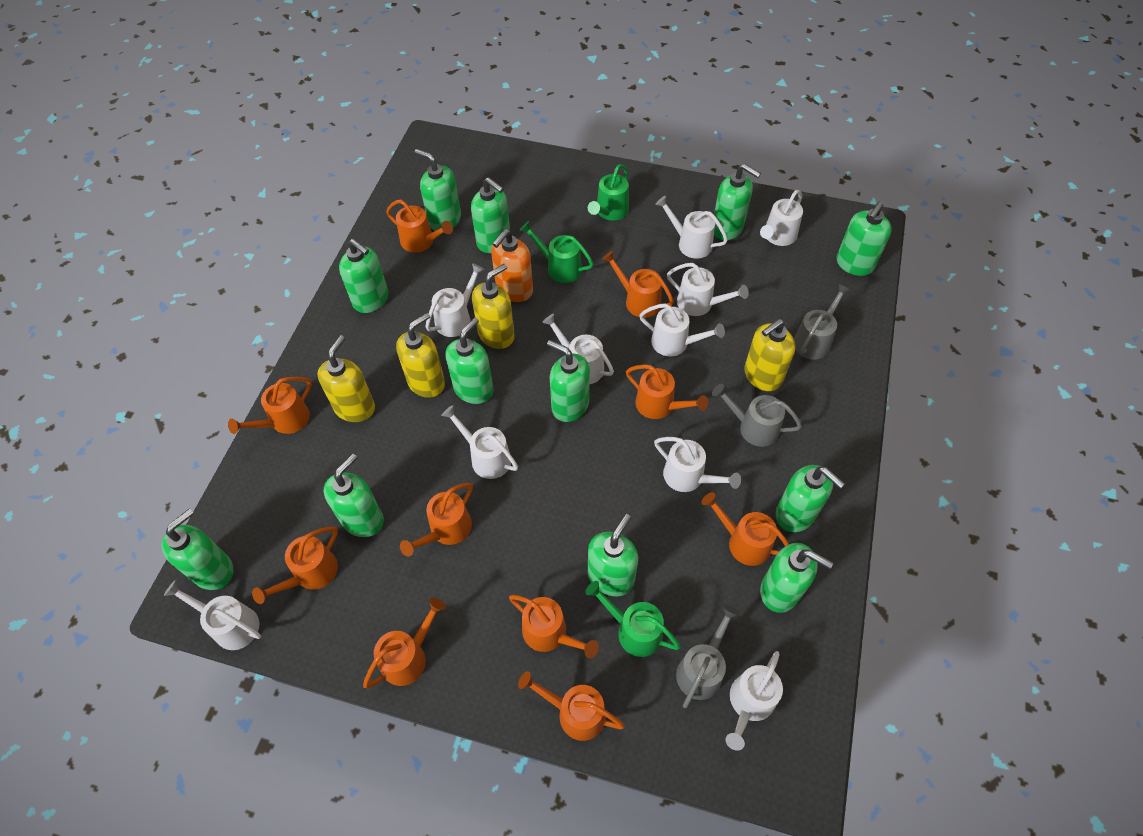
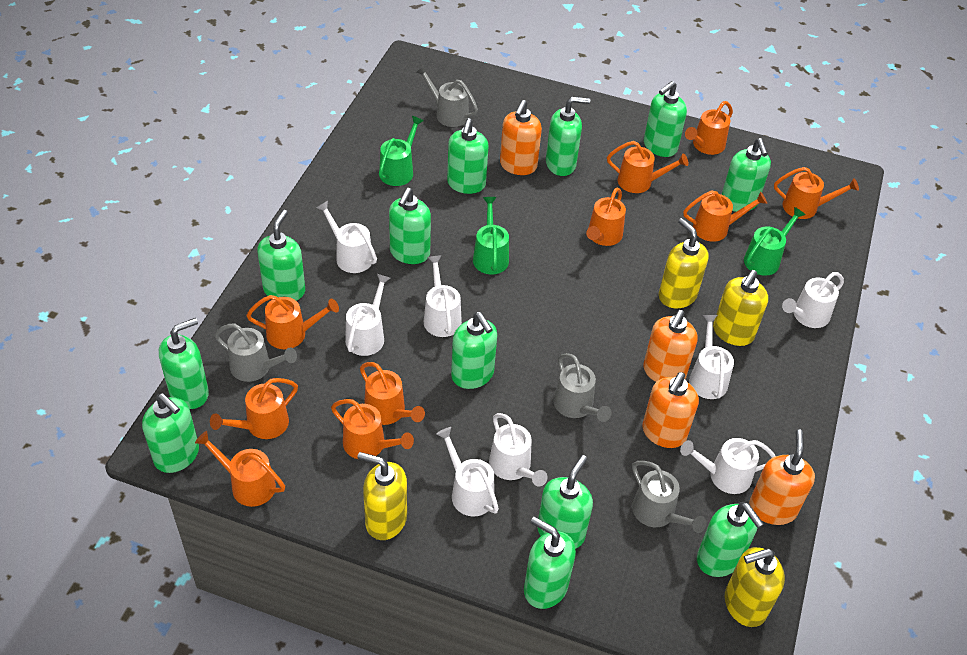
grey watering can: [676,605,740,708] [712,384,802,447] [794,284,851,360] = 3 -> [214,323,297,382] [416,65,478,127] [553,353,612,422] [632,461,706,533] = 4
orange soap dispenser: [491,229,533,302] = 1 -> [500,100,542,175] [642,372,699,448] [643,310,698,382] [749,430,815,525] = 4
white watering can: [164,581,261,650] [425,263,485,337] [441,405,518,479] [542,314,614,385] [639,304,725,356] [654,437,741,492] [655,196,728,259] [667,263,749,316] [726,651,783,751] [760,190,803,246] = 10 -> [316,201,377,273] [345,274,390,356] [424,255,462,337] [436,427,499,516] [489,413,548,486] [680,438,775,494] [689,315,734,399] [782,272,844,328] = 8

